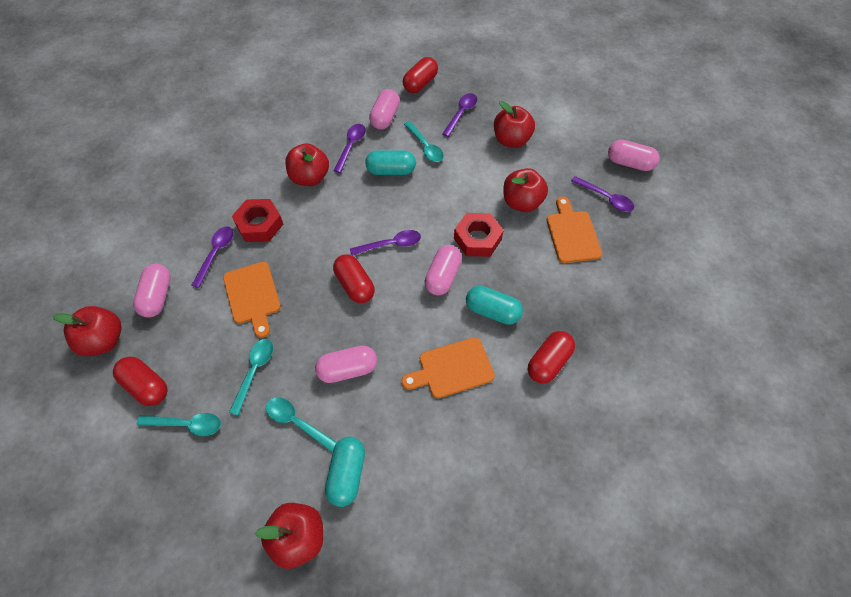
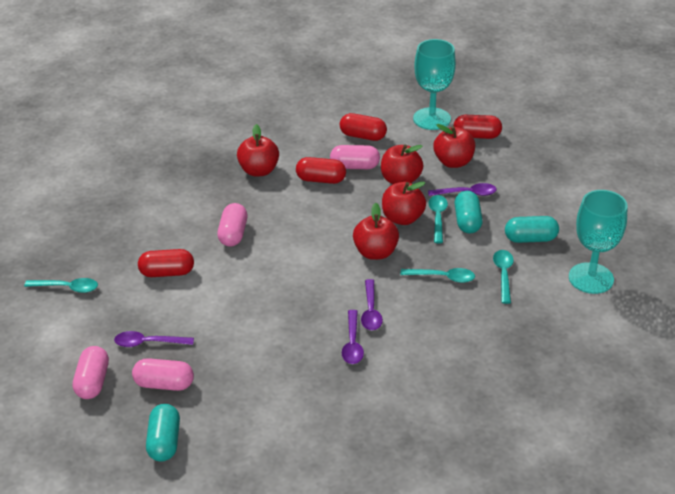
orange cutting board: [223,262,281,338] [402,337,495,398] [547,197,602,263] = 3 -> none = 0
pink capsule: [133,264,171,317] [315,346,377,383] [369,89,400,130] [425,245,462,295] [608,140,660,171] = 5 -> [73,346,109,399] [132,358,194,391] [217,203,247,247] [330,145,380,169] = 4
purple spoon: [191,226,234,288] [333,124,366,173] [350,230,421,256] [443,93,477,137] [571,176,634,212] = 5 -> [114,331,194,347] [342,310,364,364] [361,279,383,330] [428,183,497,196] = 4
red nut: [232,199,283,242] [454,213,504,257] = 2 -> none = 0
turquoise goblet: none = 0 -> [413,39,456,130] [569,190,628,294] = 2

